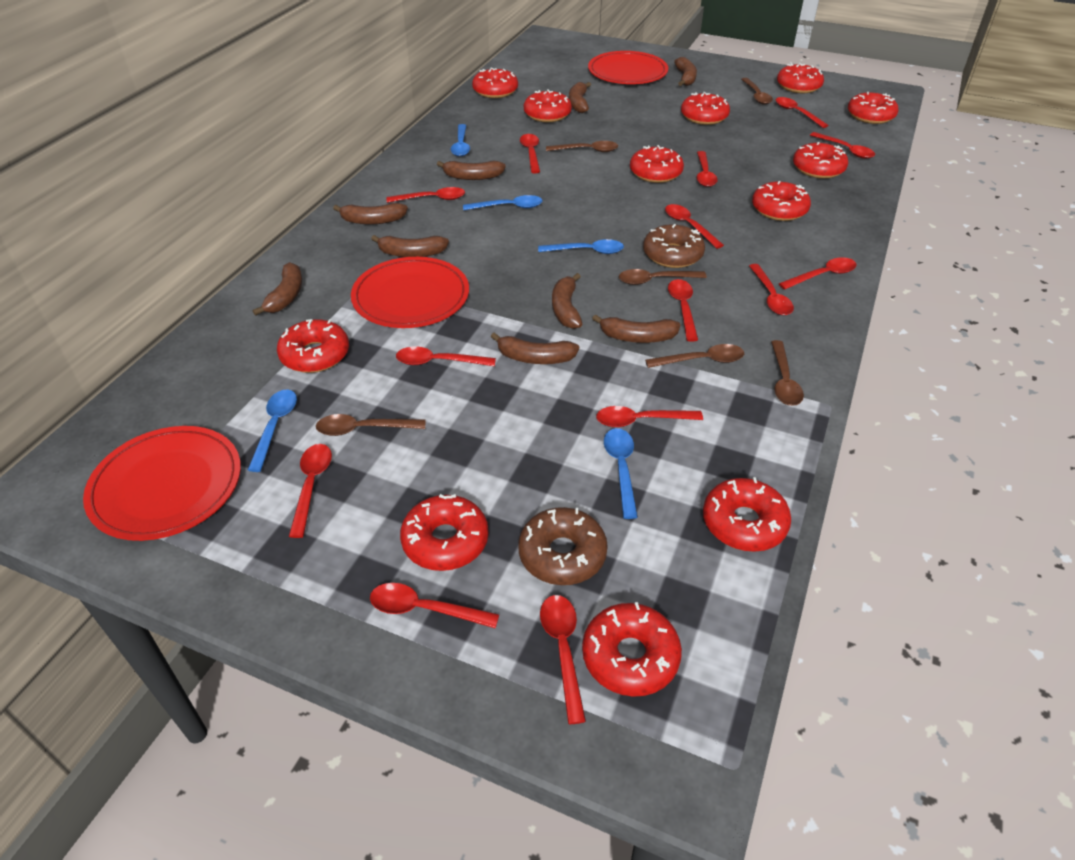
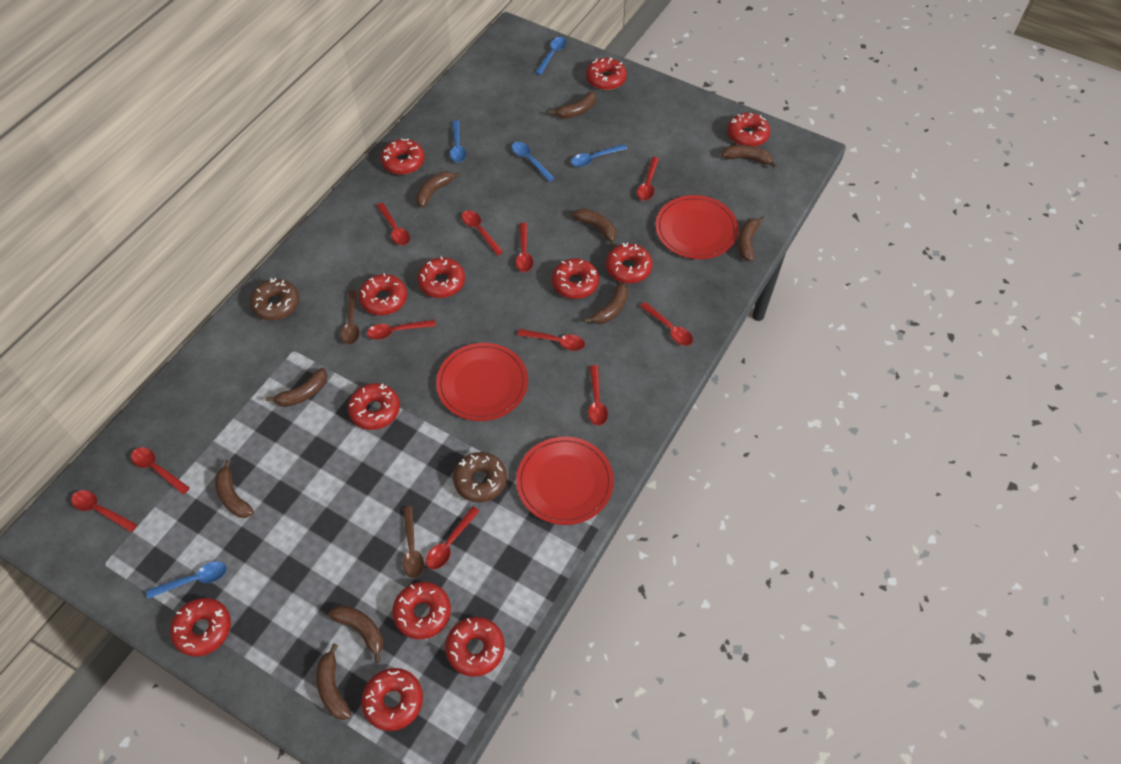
brown banana: [253,262,302,316] [333,203,408,224] [371,235,449,257] [437,161,506,180] [491,332,579,364] [552,273,582,329] [569,82,591,113] [592,314,681,343] [674,57,697,86] = 9 -> [215,460,254,518] [266,368,328,407] [316,644,352,720] [328,605,383,663] [416,172,461,208] [549,91,596,119] [573,208,616,247] [584,282,628,324] [721,145,777,168] [738,216,765,262] = 10
brown spoon: [316,414,426,436] [546,141,618,152] [619,269,707,285] [645,344,744,368] [741,78,773,105] [771,340,804,406] = 6 -> [341,290,360,345] [403,506,424,578] = 2
red spoon: [289,444,332,538] [370,583,499,628] [386,187,465,203] [396,346,496,367] [520,134,540,173] [540,595,586,724] [596,406,703,427] [665,204,724,249] [668,279,698,342] [697,151,718,187] [749,264,794,315] [776,97,829,128] [779,257,857,290] [810,132,875,159] = 14 -> [71,490,137,532] [131,447,190,495] [367,320,436,340] [377,203,410,245] [426,506,480,569] [462,210,503,256] [515,223,533,272] [517,329,585,351] [588,365,608,426] [637,157,659,201] [640,302,693,346] = 11

